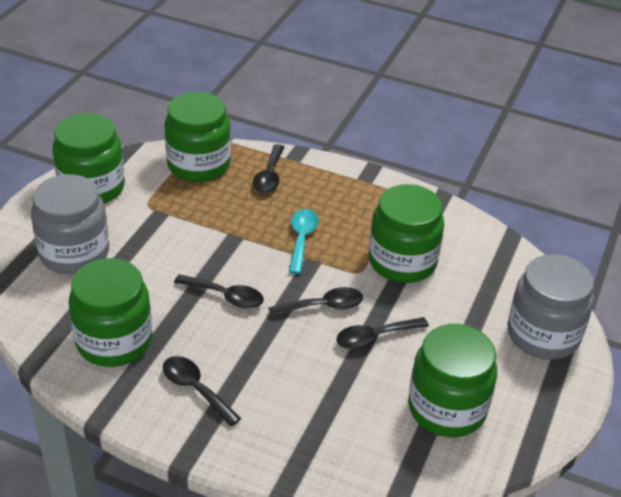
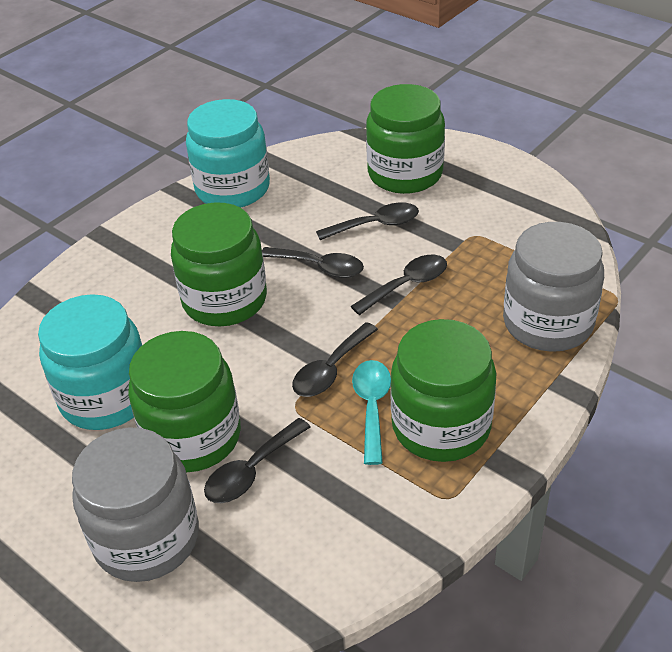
green jar: [52,113,125,204] [69,258,153,367] [165,92,231,182] [369,184,444,283] [408,324,497,437] = 5 -> [128,331,241,472] [171,203,267,326] [366,84,445,194] [390,319,496,462] = 4
turquoise jar: none = 0 -> [38,294,142,430] [186,99,270,208] = 2

